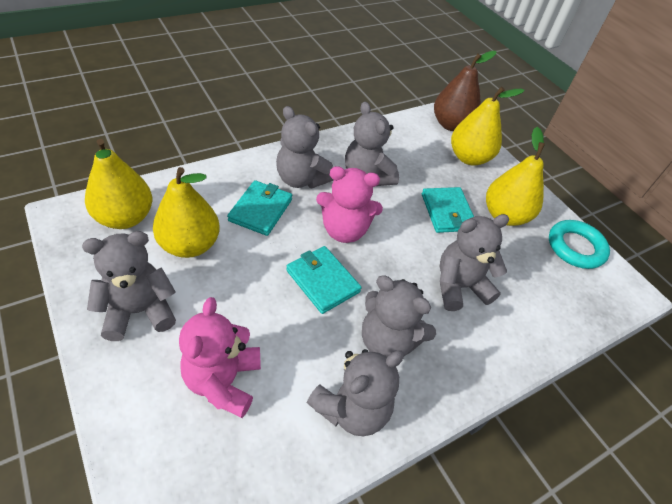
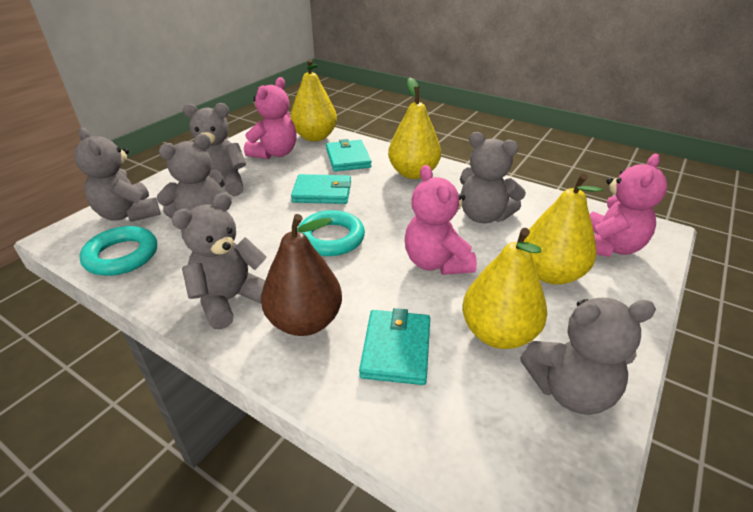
pink teddy bear: [179,297,261,418] [316,166,383,243] = 2 -> [244,77,297,159] [405,165,477,275] [590,154,667,257] = 3
turquoise ring: [549,220,610,269] = 1 -> [79,226,157,276] [297,210,365,256] = 2

